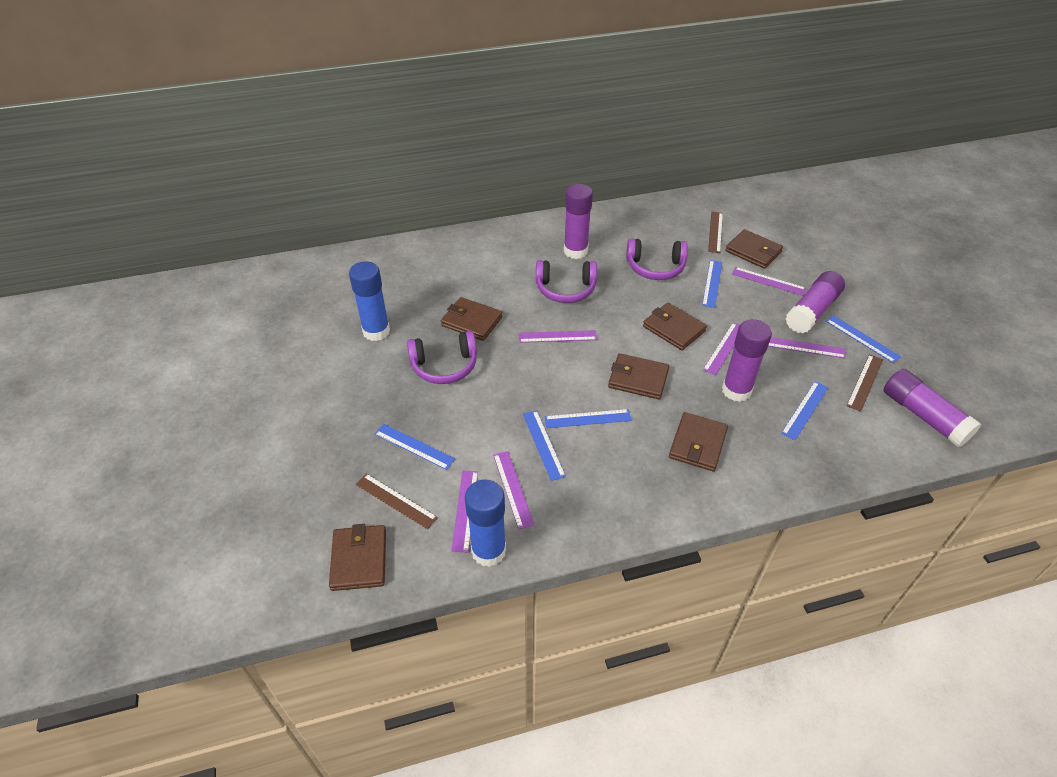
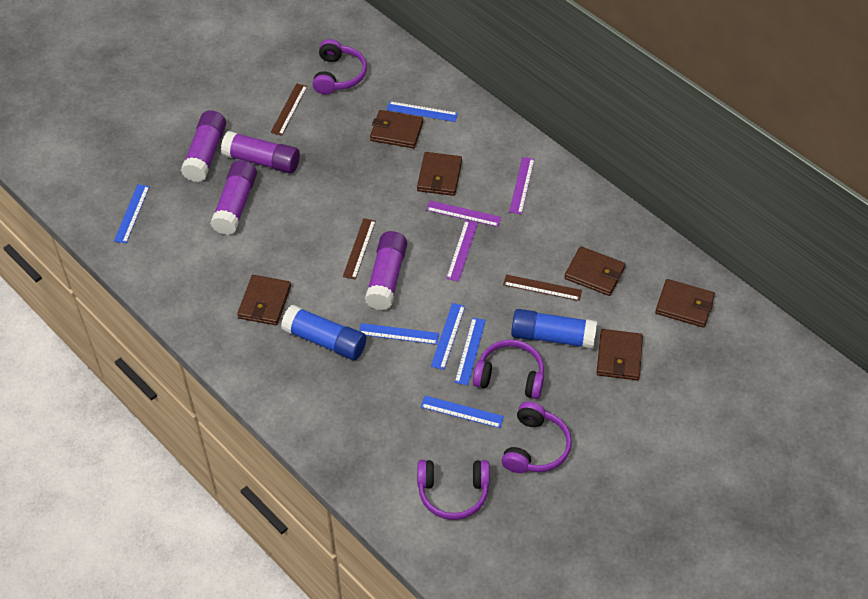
purple headphones: [407,331,477,384] [536,260,597,303] [626,238,688,280] = 3 -> [313,39,367,95] [417,460,490,520] [473,340,544,399] [502,402,572,473] = 4
purple ruler: [451,471,478,552] [493,451,534,529] [519,330,597,343] [703,323,740,375] [732,267,806,296] [768,337,846,359] = 6 -> [426,201,501,227] [446,220,478,281] [509,157,535,214] = 3

